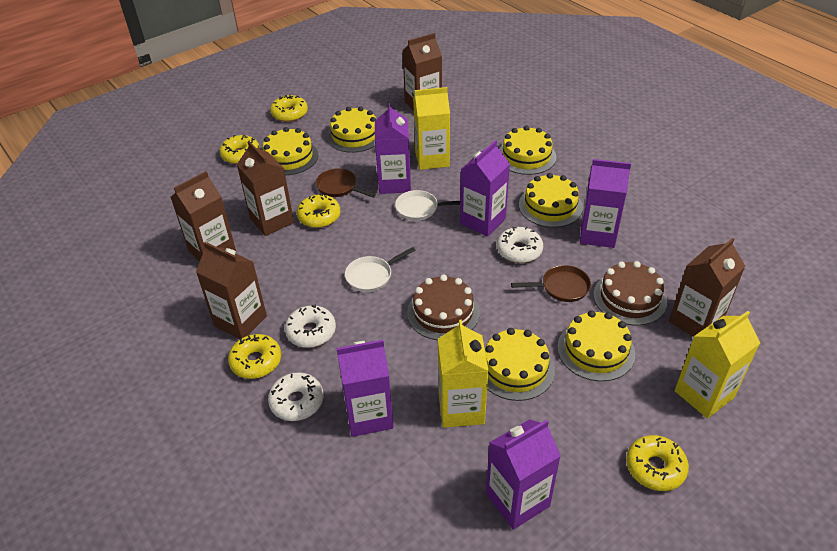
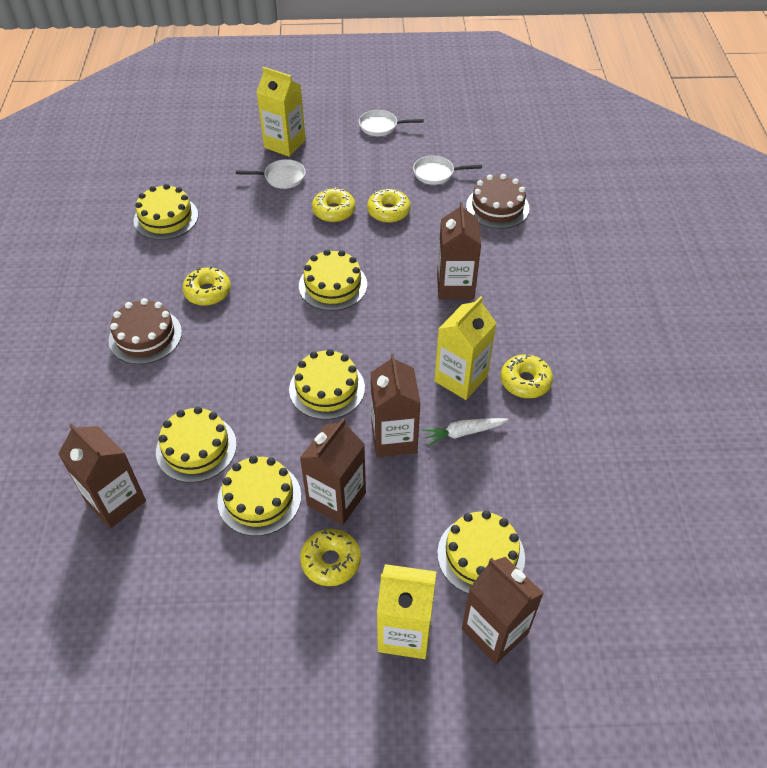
brown pan: [315,168,376,198] [511,265,591,302] = 2 -> none = 0
purple carton: [337,340,394,437] [375,103,411,194] [460,140,510,237] [486,419,561,530] [580,159,631,248] = 5 -> none = 0
white carrot: none = 0 -> [422,418,508,446] = 1
white donut: [268,372,324,421] [285,305,336,348] [497,227,543,263] = 3 -> none = 0
white pan: [345,247,416,292] [395,190,460,221] = 2 -> [236,159,306,189] [359,110,424,136] [413,156,482,185] = 3

